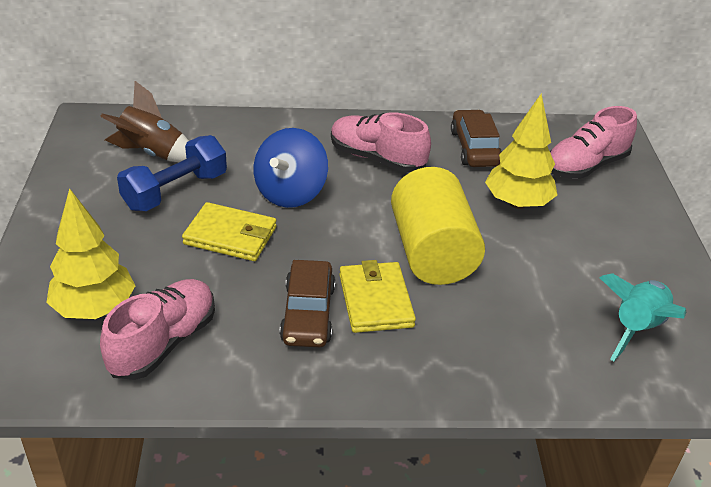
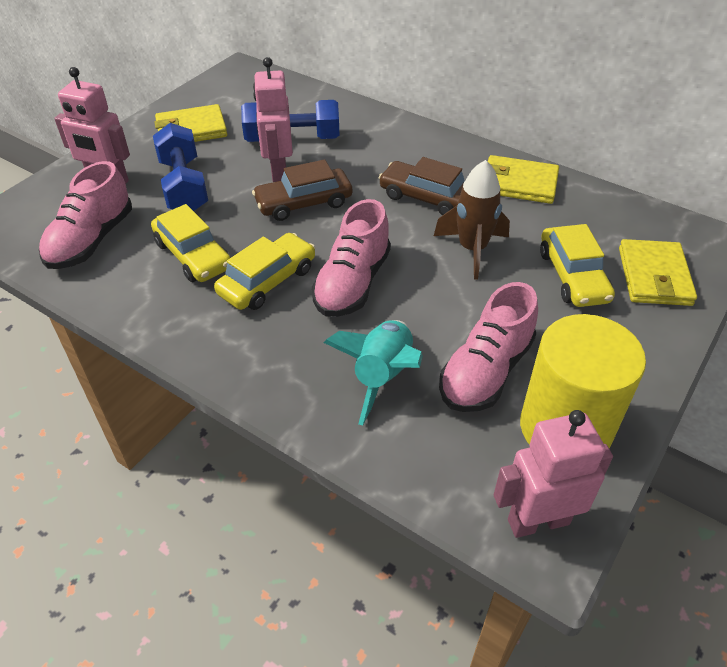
blue dumbbell: [117,135,227,211] = 1 -> [153,123,208,211] [241,100,339,142] = 2
blue spinning top: [254,128,328,208] = 1 -> none = 0
pink robot: none = 0 -> [54,67,130,184] [253,57,293,182] [494,410,613,538] = 3
yellow car: none = 0 -> [151,204,230,282] [214,233,315,310] [540,224,615,307] = 3
yellow tree: [46,188,136,319] [485,94,557,209] = 2 -> none = 0
yellow wallet: [182,202,276,261] [339,260,416,333] = 2 -> [154,104,227,142] [488,155,559,204] [619,239,697,306] = 3

